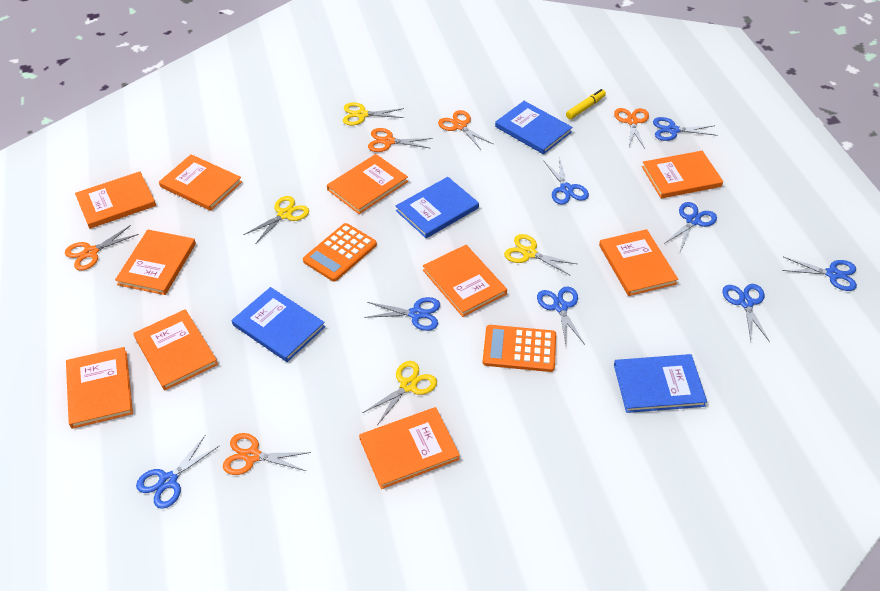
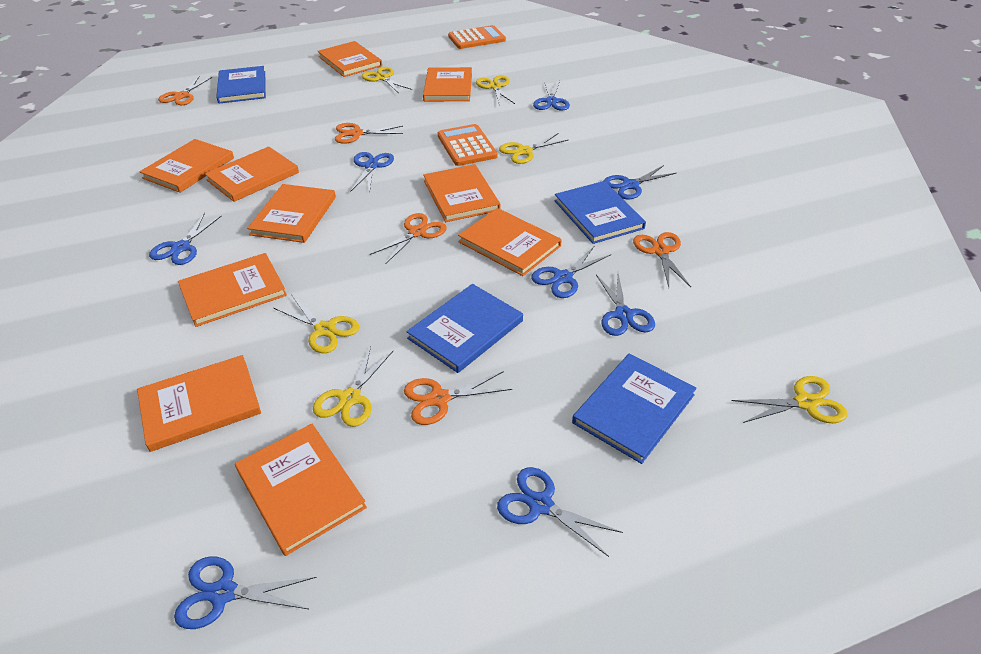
yellow marker: [566,89,606,119] = 1 -> none = 0
yellow scissors: [243,196,309,243] [343,102,404,125] [362,361,437,425] [504,234,577,275] = 4 -> [274,294,359,353] [313,346,393,427] [362,67,412,93] [476,75,515,105] [499,133,568,164] [732,376,847,423] = 6

